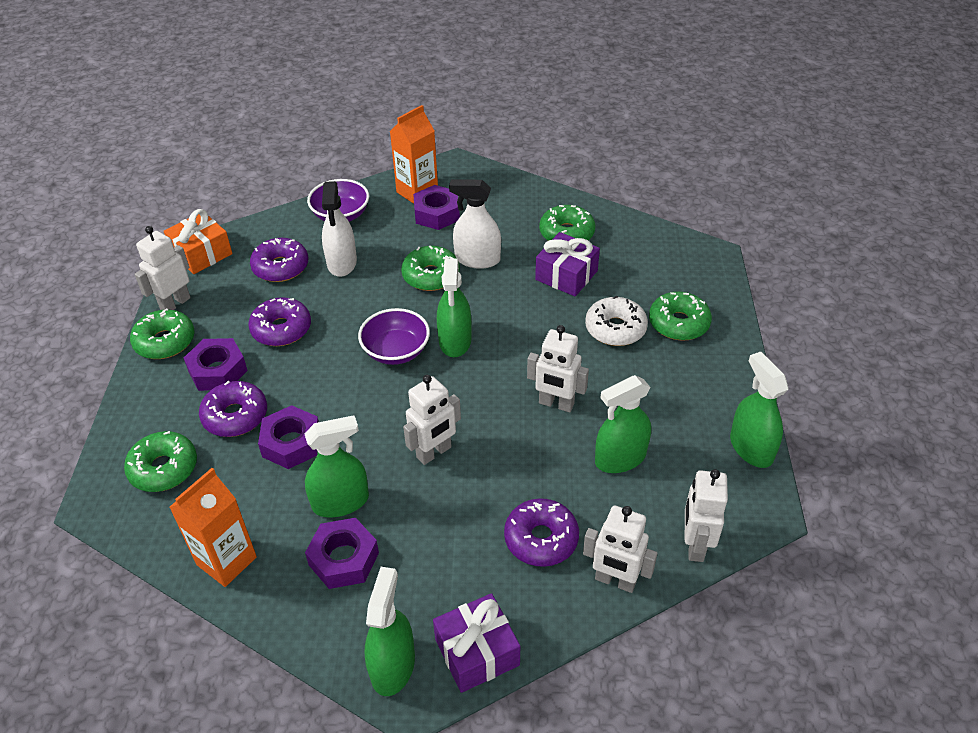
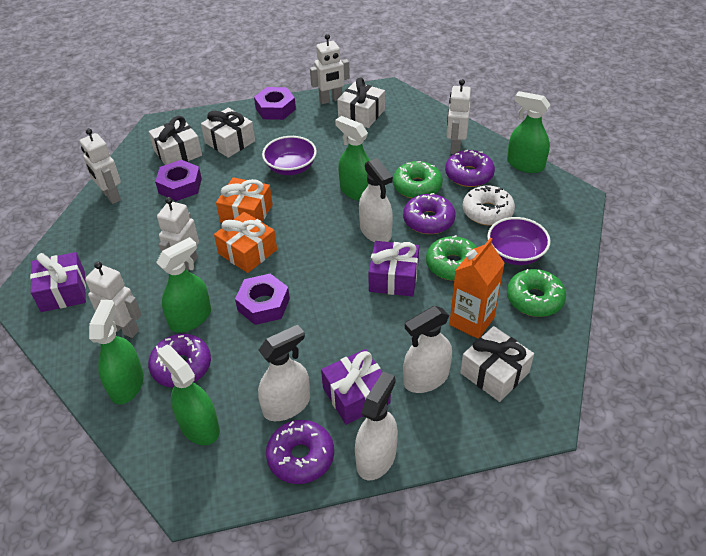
green donut: [124,431,197,492] [130,309,195,359] [401,246,460,291] [539,205,596,241] [649,292,712,340] = 5 -> [393,161,443,198] [426,235,477,281] [507,269,566,317] = 3
orange carton: [169,468,257,587] [390,105,438,204] = 2 -> [449,238,505,339] = 1
orange gift: [164,209,232,274] = 1 -> [214,212,277,273] [216,177,273,223] = 2
purple gift: [433,593,520,693] [535,232,600,296] = 2 -> [30,252,86,312] [321,349,391,425] [368,241,419,297] = 3
purple nut: [184,338,248,391] [258,405,319,469] [305,518,379,589] [413,185,460,230] = 4 -> [155,160,202,201] [235,274,290,325] [254,87,296,120] = 3
white gift: none = 0 -> [149,116,202,165] [201,108,255,158] [337,77,385,128] [460,326,534,402] = 4
white spray bottle: [322,181,357,277] [449,179,501,269] = 2 -> [258,325,310,421] [355,371,398,480] [359,158,393,242] [403,306,452,393] = 4

